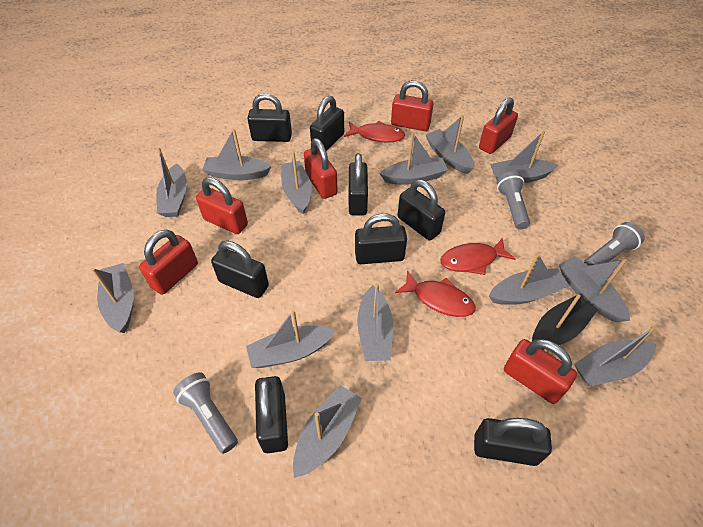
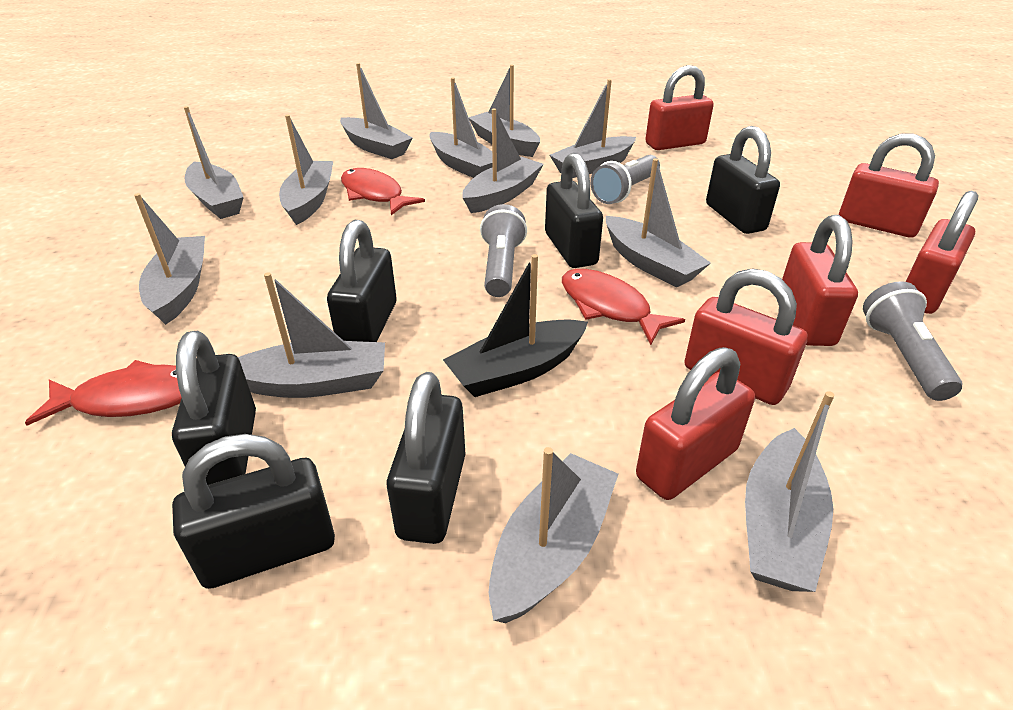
black padlock: [211,241,269,298] [247,93,292,142] [255,376,288,453] [310,96,344,151] [349,153,368,216] [355,213,407,264] [398,180,445,240] [474,418,552,466] = 8 -> [172,331,256,485] [172,434,335,589] [327,220,397,342] [387,372,465,544] [545,153,603,268] [706,126,780,234] = 6
grey boat: [91,263,133,333] [156,147,187,217] [202,129,272,180] [246,310,336,368] [281,152,312,214] [293,385,362,478] [357,283,393,361] [380,133,448,184] [426,115,474,174] [489,253,569,305] [490,131,558,183] [559,256,630,322] [574,326,656,386] = 13 -> [134,193,205,325] [184,106,244,219] [238,272,385,398] [279,115,333,225] [340,63,413,159] [429,77,493,178] [462,109,544,213] [468,65,540,157] [489,447,618,623] [550,79,636,178] [606,159,711,287] [745,391,834,592] = 12

